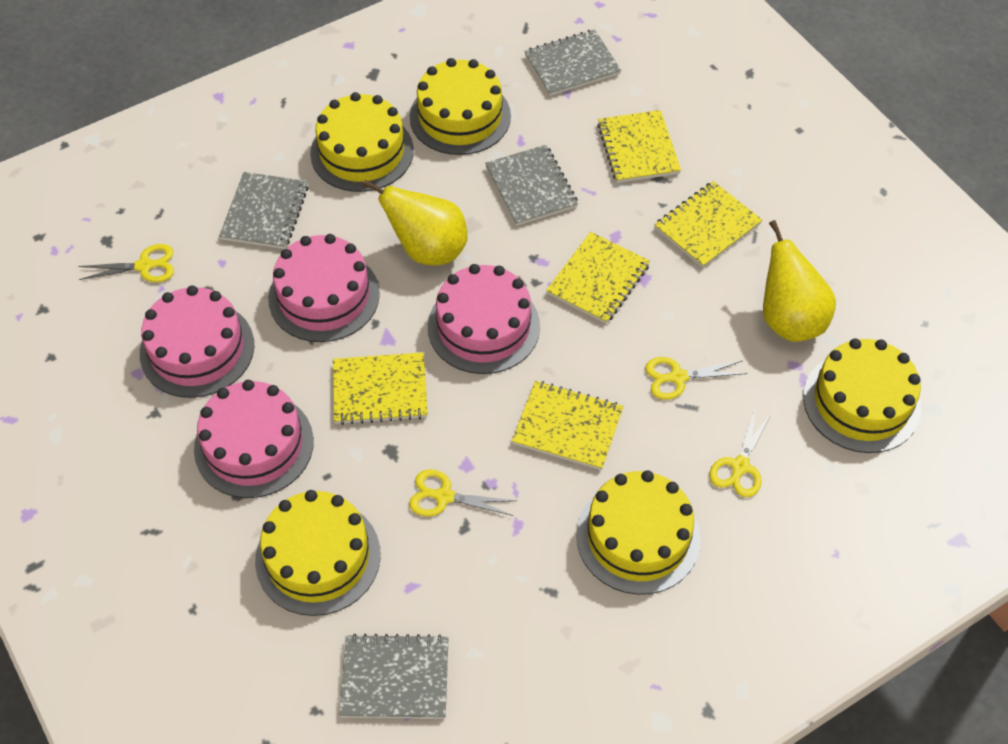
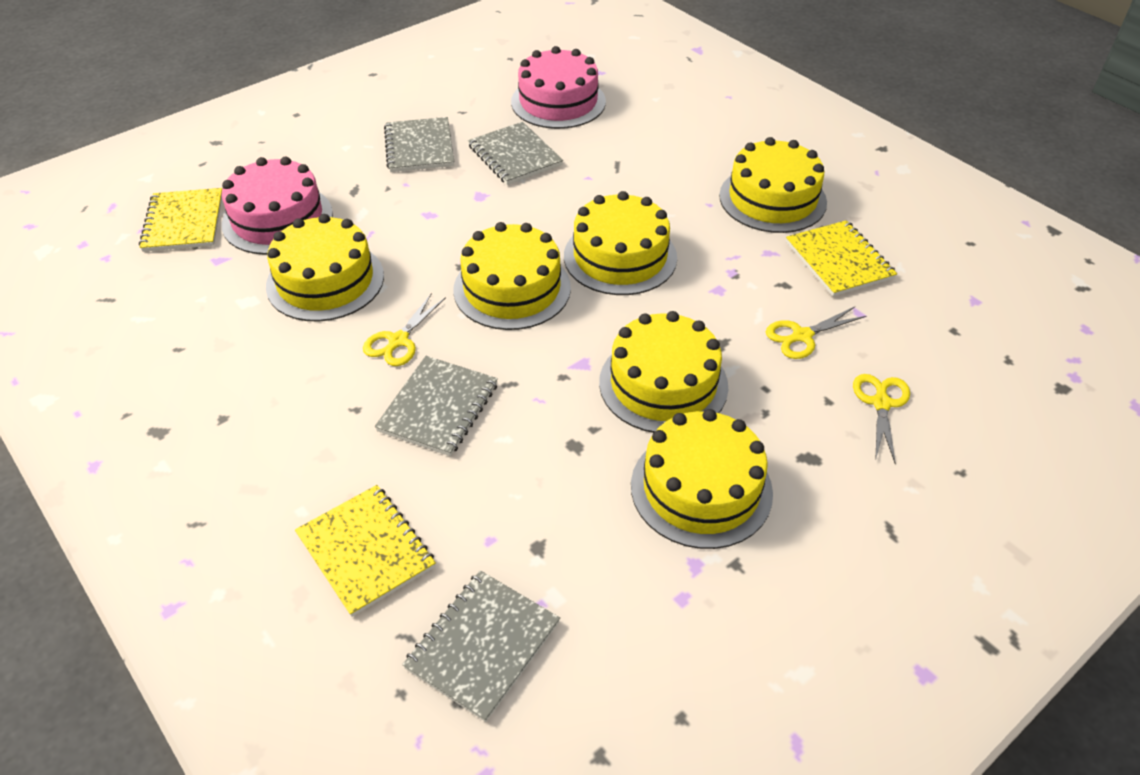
pink cake: [140,285,254,398] [194,380,314,498] [268,234,380,342] [428,264,540,374] = 4 -> [221,157,333,255] [511,46,606,129] = 2
yellow cake: [255,490,381,616] [310,92,414,192] [409,58,511,155] [576,470,701,595] [803,338,921,453] = 5 -> [266,214,384,321] [453,222,571,330] [564,191,677,295] [599,311,728,433] [631,409,773,549] [719,137,827,233] = 6
yellow notebook: [333,353,428,425] [512,381,623,470] [546,232,650,324] [597,110,681,183] [654,181,762,268] = 5 -> [139,188,222,252] [295,485,436,617] [786,220,897,297] = 3
yellow pear: [363,180,468,266] [763,220,836,342] = 2 -> none = 0
yellow scissors: [78,244,174,282] [409,469,516,516] [645,357,747,400] [709,410,771,497] = 4 -> [363,293,446,366] [766,307,866,359] [853,374,910,464] = 3

